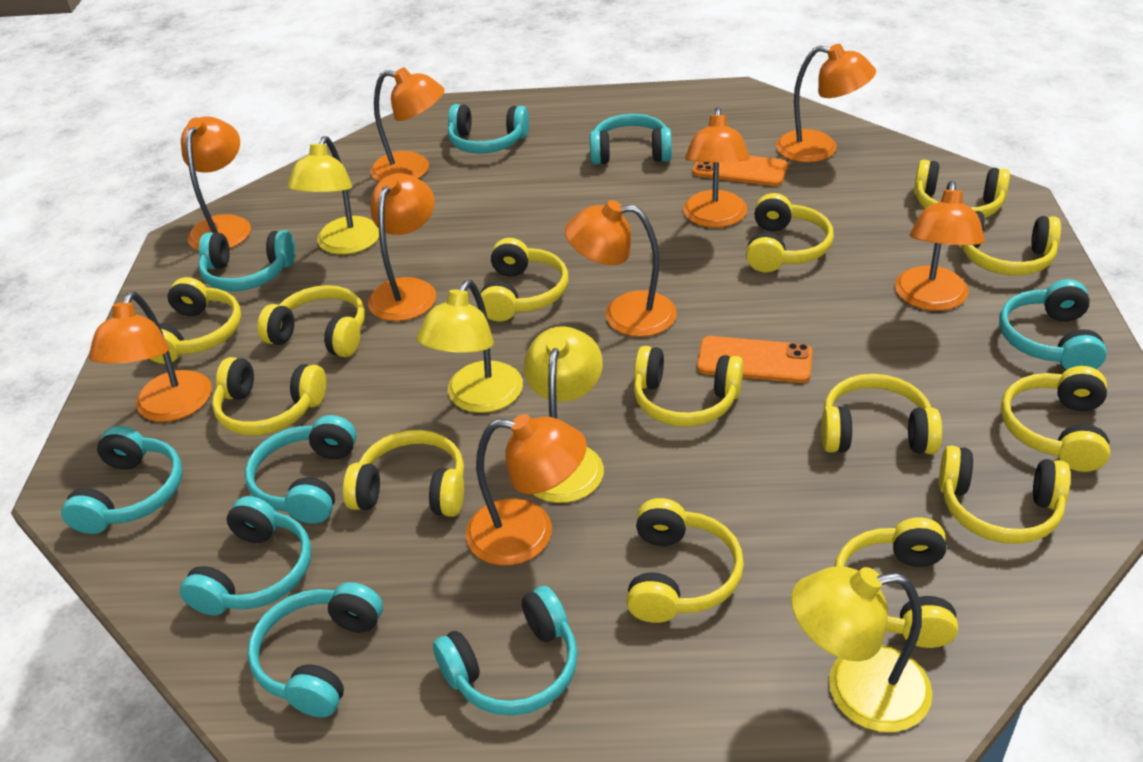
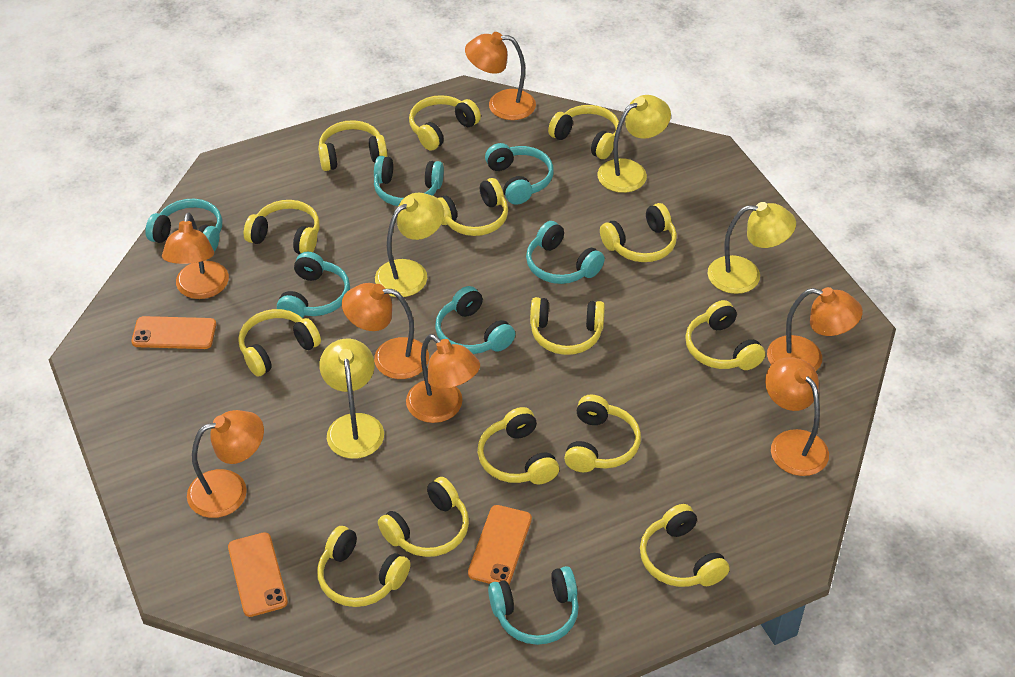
orange lamp: [89,291,212,422] [181,116,251,251] [368,173,436,321] [370,67,445,182] [466,414,587,566] [565,200,677,337] [683,107,750,228] [776,44,876,163] [895,181,985,311] = 9 -> [162,212,229,299] [187,410,264,518] [342,283,429,379] [406,334,480,423] [465,32,536,120] [765,357,829,476] [767,287,863,371] = 7
orange phone: [692,156,788,186] [697,336,813,383] = 2 -> [131,316,216,349] [228,532,288,617] [468,505,532,584] = 3
turquoise headphones: [61,426,183,534] [180,496,311,615] [199,230,295,291] [245,415,357,524] [247,582,383,717] [433,586,578,716] [448,104,529,154] [590,114,672,165] [999,279,1107,370] = 9 -> [145,199,222,252] [277,252,350,318] [374,156,444,206] [435,286,515,354] [485,143,554,205] [488,566,579,645] [526,221,605,284] = 7

